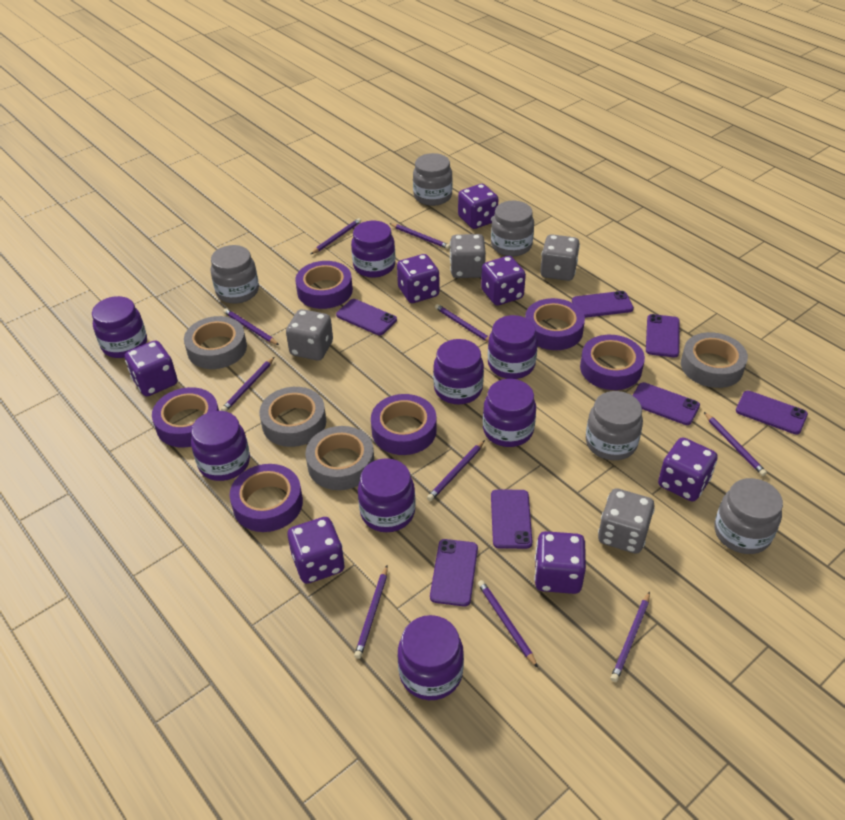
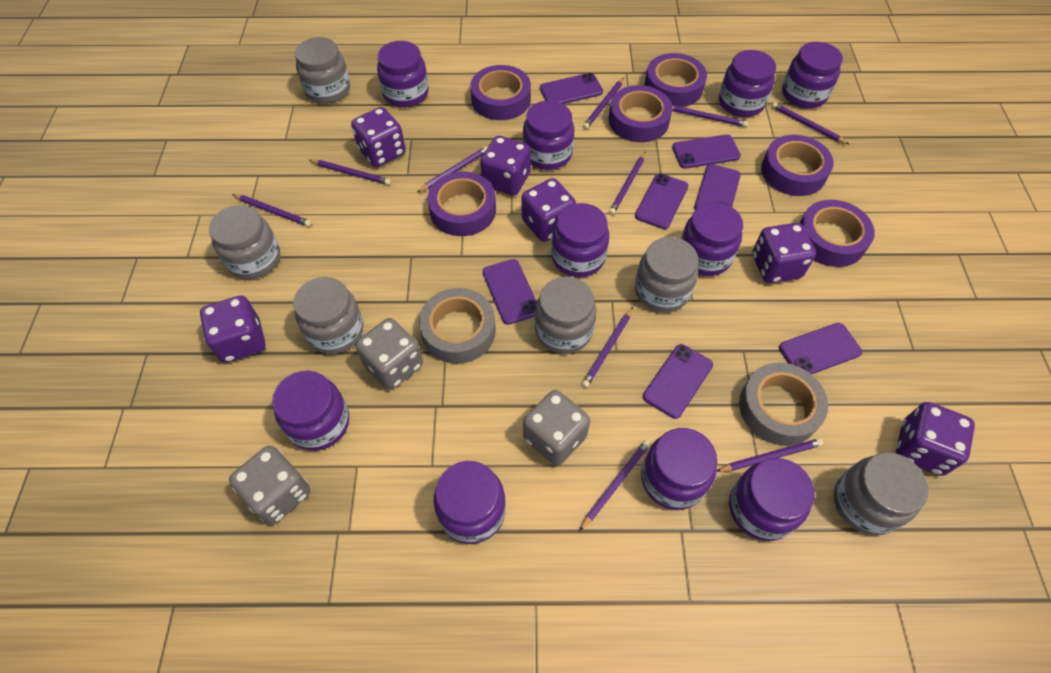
grey dice: [286,309,333,360] [450,234,486,278] [540,234,580,281] [598,488,655,554] = 4 -> [229,446,310,525] [355,318,423,390] [523,390,590,466] = 3
grey jar: [211,245,259,304] [413,153,453,206] [491,201,534,256] [586,391,643,460] [714,478,783,554] = 5 -> [209,205,280,279] [293,277,364,354] [295,37,350,104] [535,277,596,354] [635,237,699,312] [834,452,929,535] = 6
grey tape: [184,316,247,369] [259,387,326,447] [306,426,374,490] [681,332,748,388] = 4 -> [419,288,496,364] [739,363,828,446] = 2
purple dice: [125,340,177,396] [288,517,344,584] [397,254,439,303] [458,184,498,229] [481,256,526,305] [534,531,586,594] [658,437,718,501] = 7 -> [200,295,266,363] [351,107,406,167] [481,136,531,196] [522,178,576,242] [752,223,816,283] [896,402,975,476] = 6
purple jar: [92,296,147,358] [191,411,250,481] [351,221,395,278] [358,458,416,532] [398,615,464,700] [433,339,484,404] [483,379,536,447] [488,315,538,379] = 8 -> [272,370,349,451] [377,41,429,107] [434,461,506,544] [523,100,574,170] [551,203,609,277] [641,428,717,510] [681,202,743,276] [719,50,776,117] [729,458,815,541] [782,42,843,108] = 10

